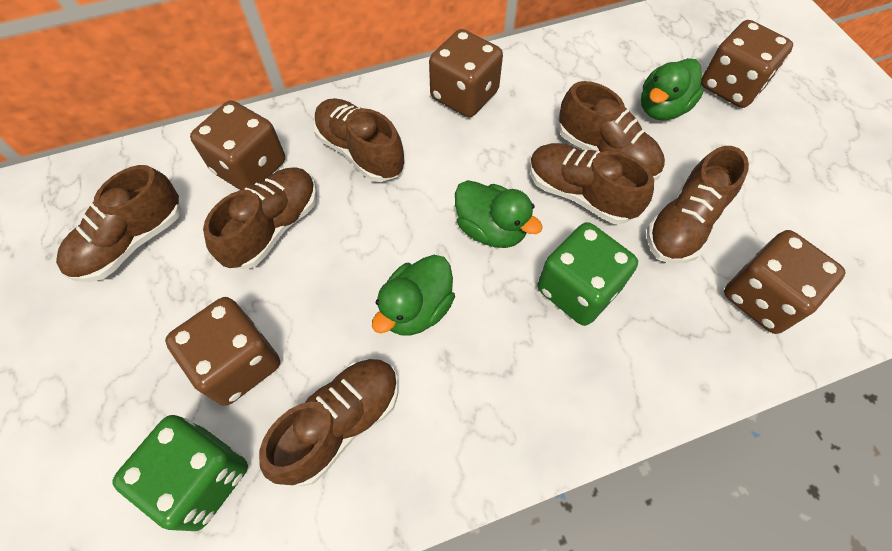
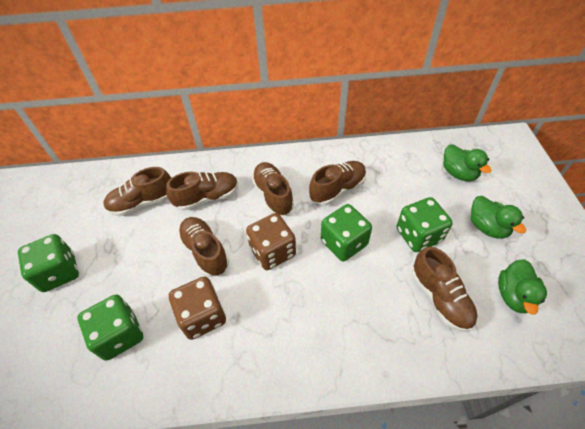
brown dice: [165,297,280,406] [190,100,285,190] [429,29,503,117] [701,20,793,108] [724,230,846,334] = 5 -> [169,276,226,340] [246,213,296,270] = 2
brown shoe: [56,165,181,282] [203,168,317,269] [259,359,398,486] [313,98,405,182] [529,143,654,224] [559,81,665,181] [647,146,749,263] = 7 -> [103,167,171,216] [166,172,238,211] [178,217,229,277] [251,162,294,216] [309,161,366,205] [412,247,478,332] = 6
green dice: [112,415,248,531] [538,222,638,326] = 2 -> [18,234,79,292] [77,295,143,361] [321,204,372,262] [397,197,453,252] = 4

